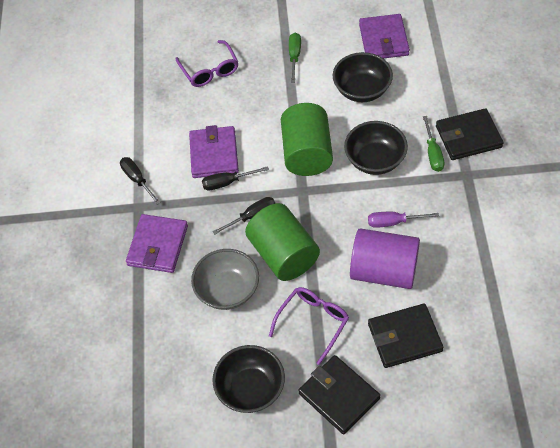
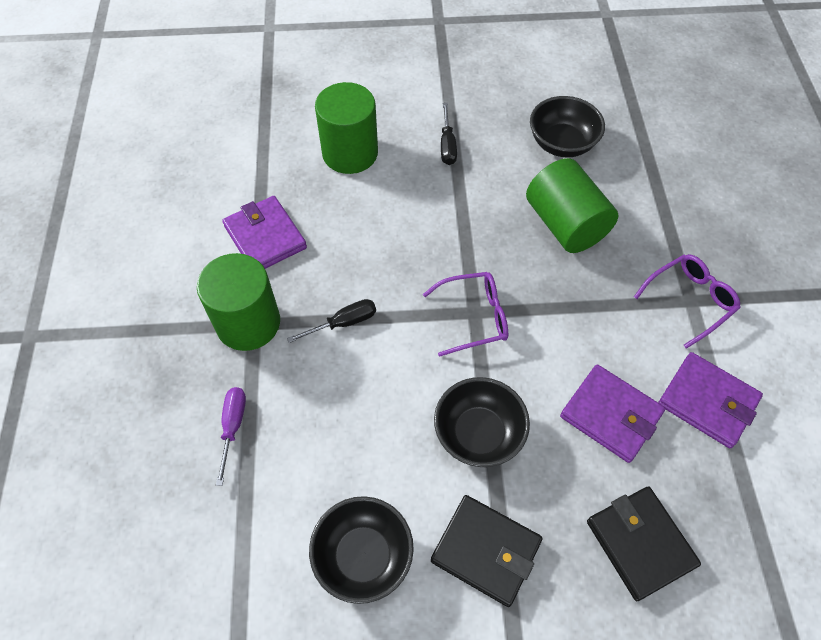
black screwdriver: [120,157,161,205] [202,166,269,190] [212,197,276,235] = 3 -> [287,299,376,343] [441,103,457,165] = 2
black wallet: [298,355,380,435] [368,304,443,368] [436,108,504,160] = 3 -> [431,495,543,607] [587,486,701,601] = 2
green cylinder: [245,203,320,281] [281,103,333,176] = 2 -> [197,253,280,351] [315,82,378,174] [526,158,618,253] = 3
green screwdriver: [289,33,301,83] [423,116,444,172] = 2 -> none = 0
grey bowl: [191,249,259,310] = 1 -> none = 0
purple cylinder: [350,228,420,289] = 1 -> none = 0

